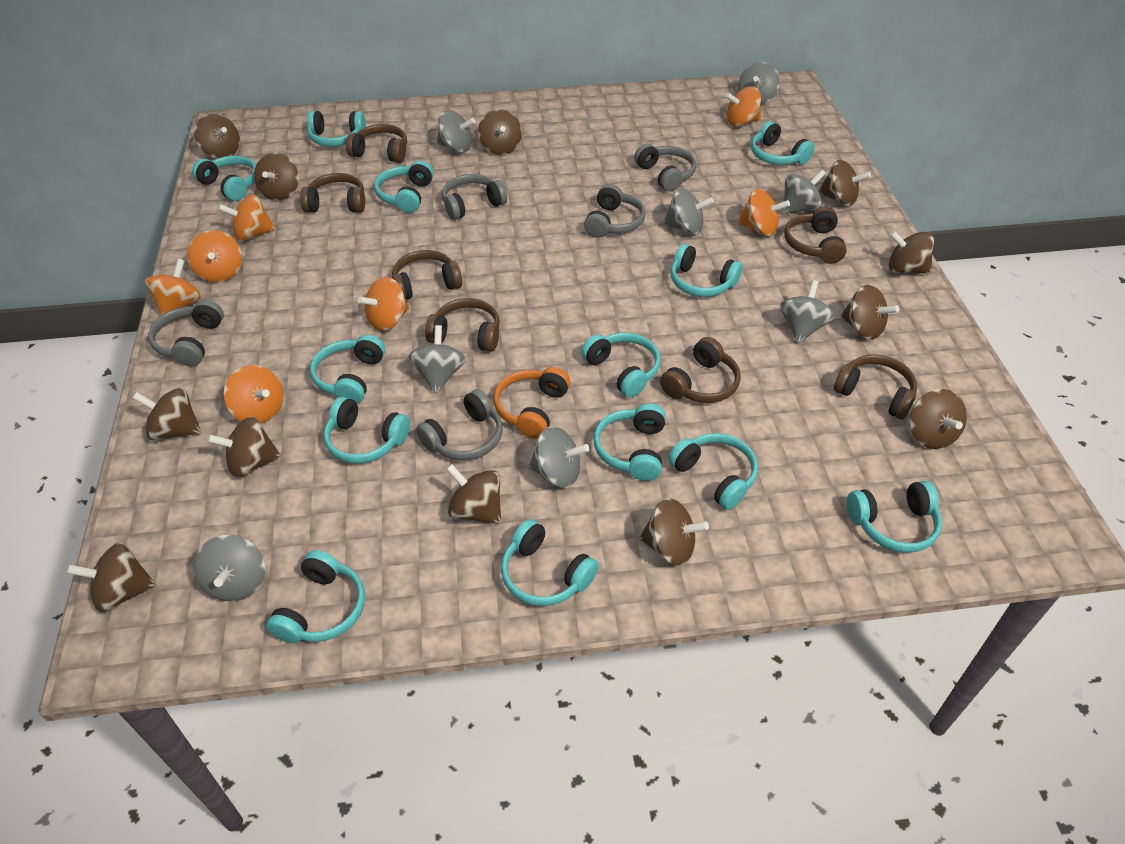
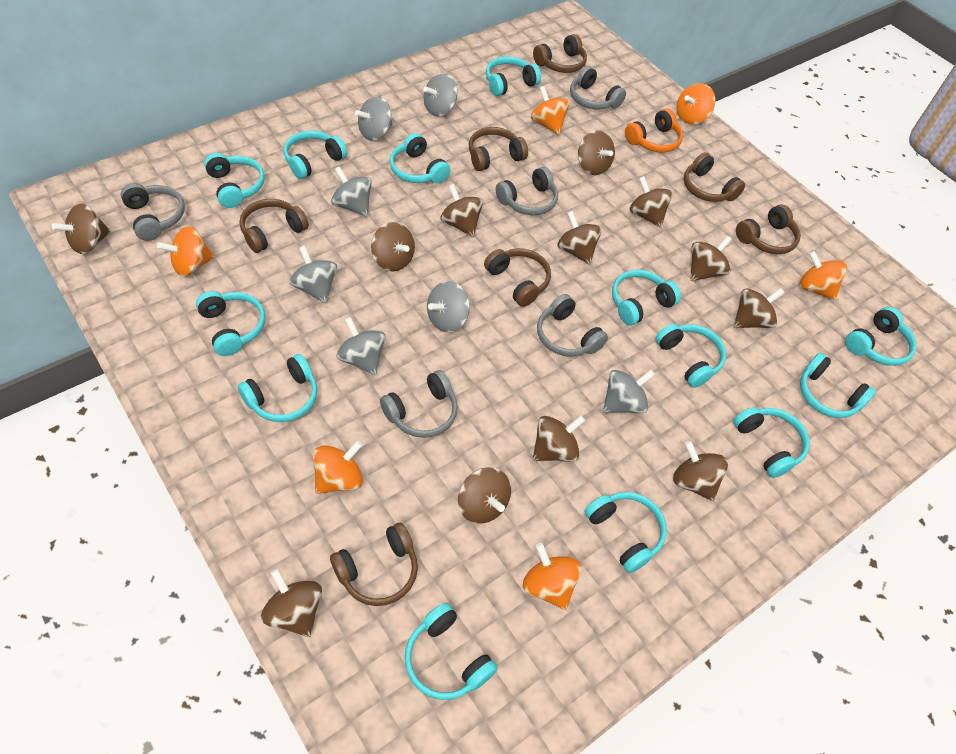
grey spinning top: [193,535,265,601] [408,325,466,393] [437,110,475,152] [529,426,589,488] [663,189,714,235] [738,62,780,105] [780,280,835,343] [782,170,826,214] = 8 -> [289,246,337,303] [331,166,372,217] [337,317,386,375] [355,97,393,141] [423,74,458,116] [427,281,470,332] [603,370,655,414] = 7
orange spinning top: [145,259,201,315] [187,230,242,282] [218,195,276,241] [224,365,284,424] [357,277,410,331] [725,86,761,127] [738,189,790,236] = 7 -> [157,226,214,276] [313,441,363,494] [523,543,582,610] [531,86,570,135] [676,83,715,124] [800,251,847,300] = 6

